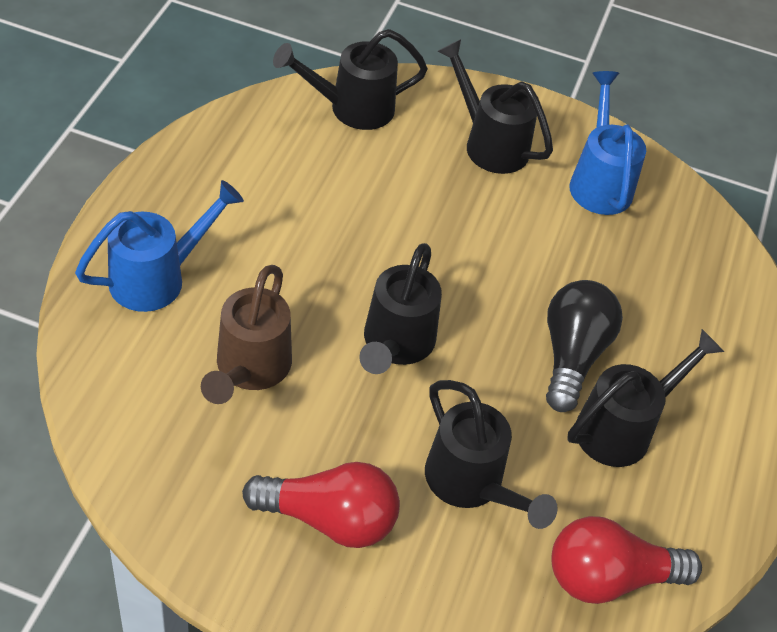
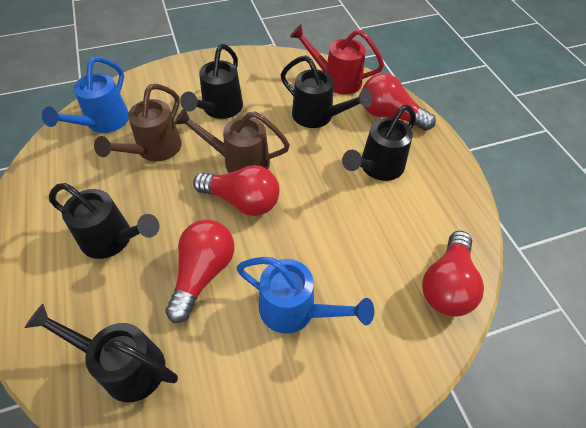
black light bulb: [546,280,623,412] = 1 -> none = 0
brown watering can: [201,265,292,404] = 1 -> [94,84,182,161] [174,108,290,173] = 2
red light bulb: [242,462,400,548] [552,516,702,604] = 2 -> [165,220,235,323] [193,165,280,216] [362,73,436,131] [422,231,484,316] = 4
red watering can: none = 0 -> [290,24,384,94] = 1

